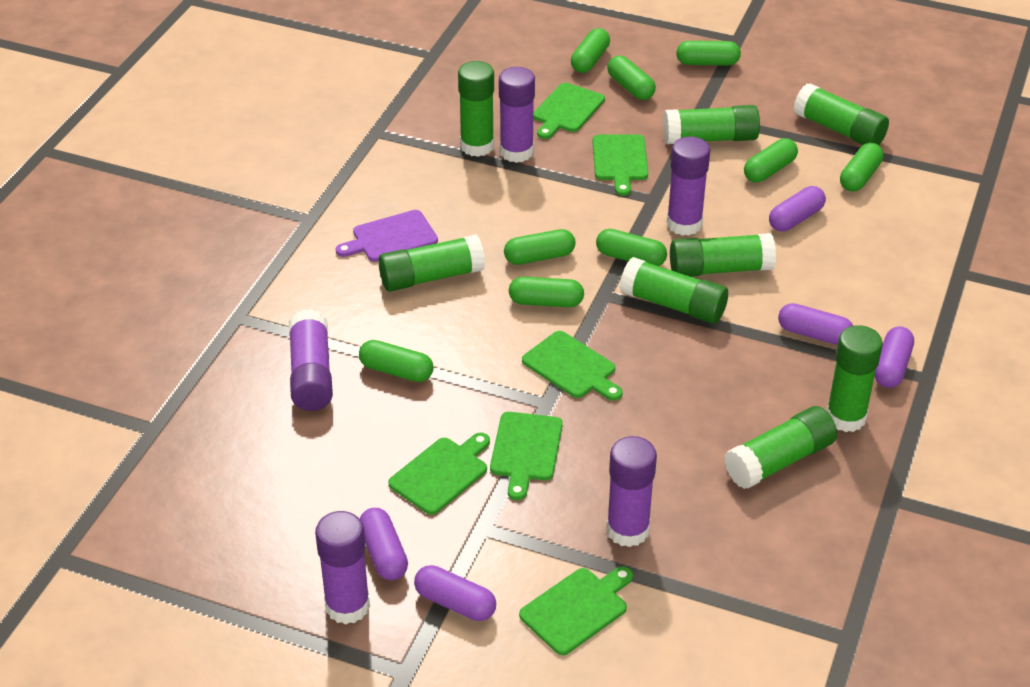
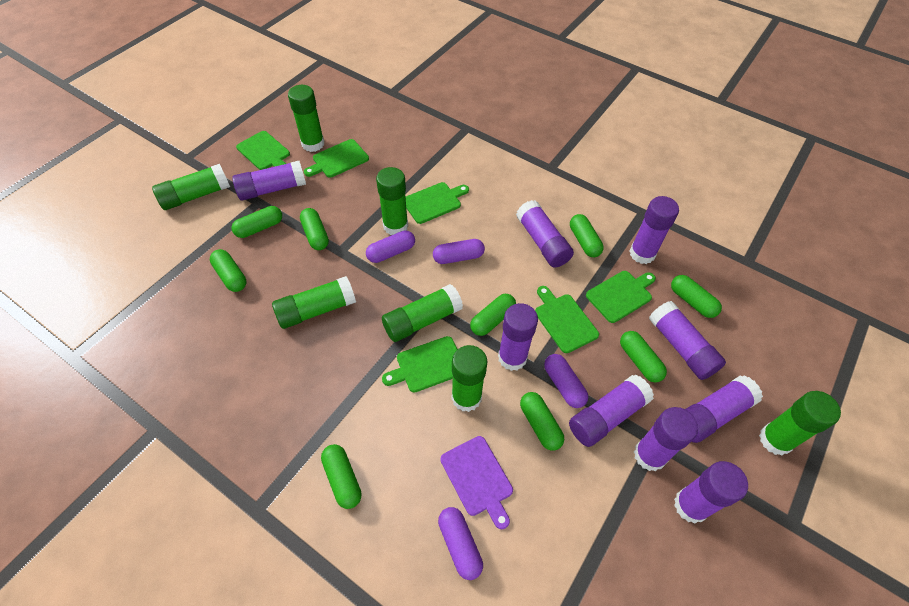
green glue stick: [378,234,485,291] [458,61,494,157] [620,257,728,324] [663,105,760,144] [670,233,776,277] [724,406,837,489] [793,83,889,145] [826,325,883,432] = 8 -> [152,164,230,210] [272,276,356,329] [288,85,324,152] [376,167,408,235] [382,284,463,342] [451,345,488,412] [759,391,841,456] = 7
purple capsule: [360,508,408,580] [414,565,496,621] [769,186,826,232] [778,303,853,345] [875,326,914,388] = 5 -> [366,230,415,263] [433,239,485,264] [438,507,483,580] [544,354,588,408] = 4
purple glue stick: [289,309,333,411] [315,511,370,624] [499,67,535,163] [606,436,657,547] [667,137,710,236] = 5 -> [232,161,306,200] [498,303,538,371] [516,200,574,268] [569,375,654,447] [630,196,679,264] [634,407,698,471] [649,301,726,380] [674,461,748,523] [685,375,763,443] = 9

